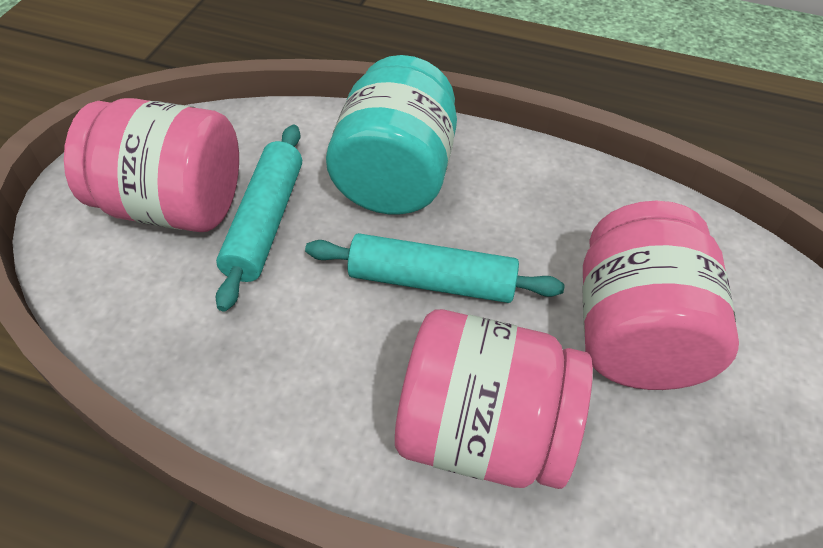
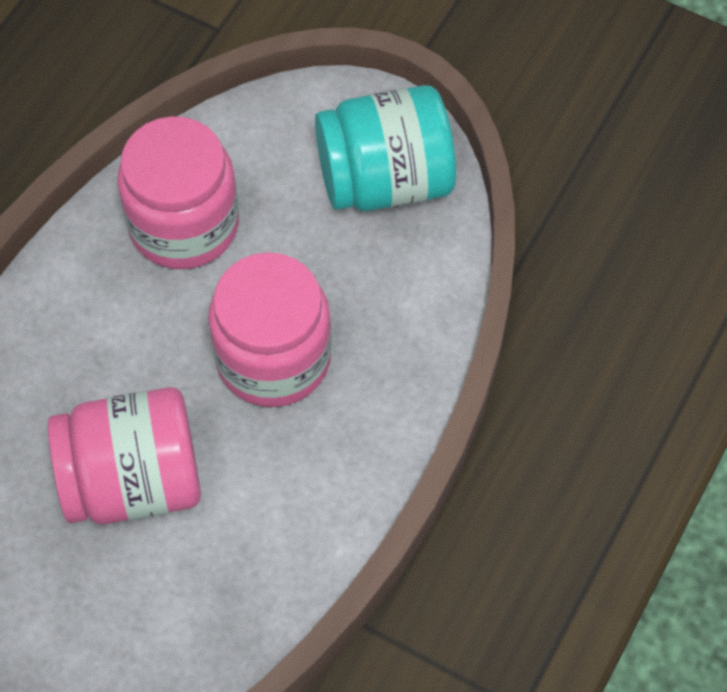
turquoise rolling pin: [216,125,302,312] [305,233,565,303] = 2 -> none = 0

